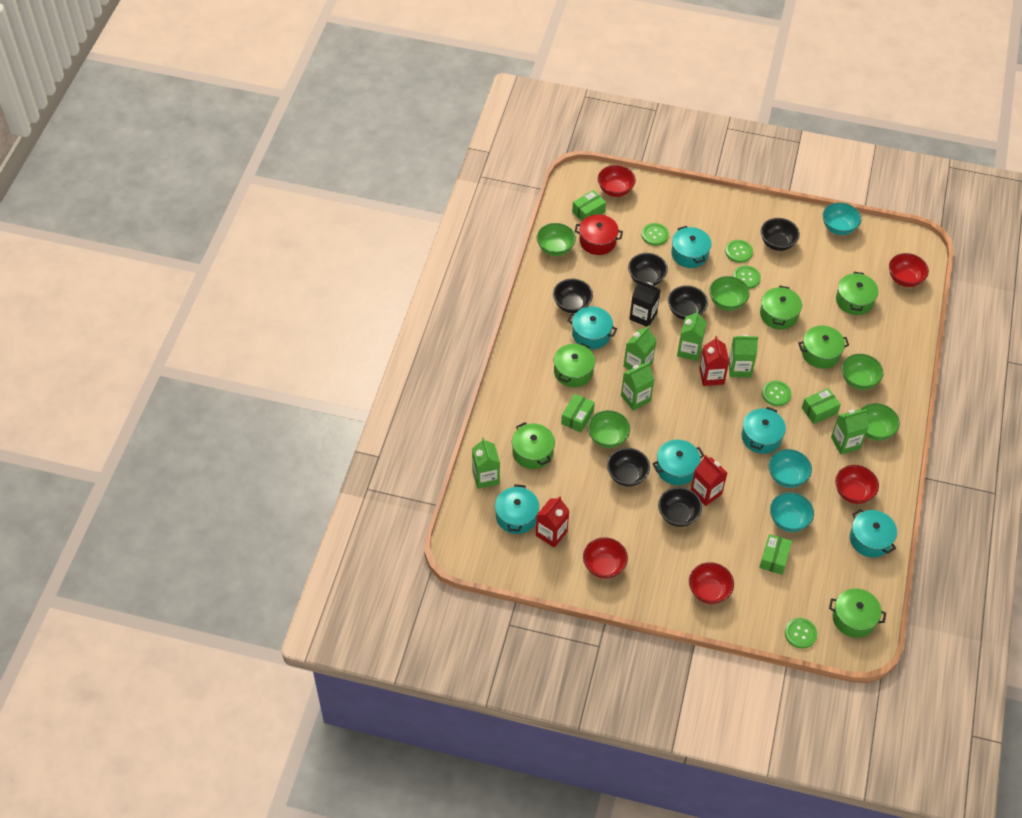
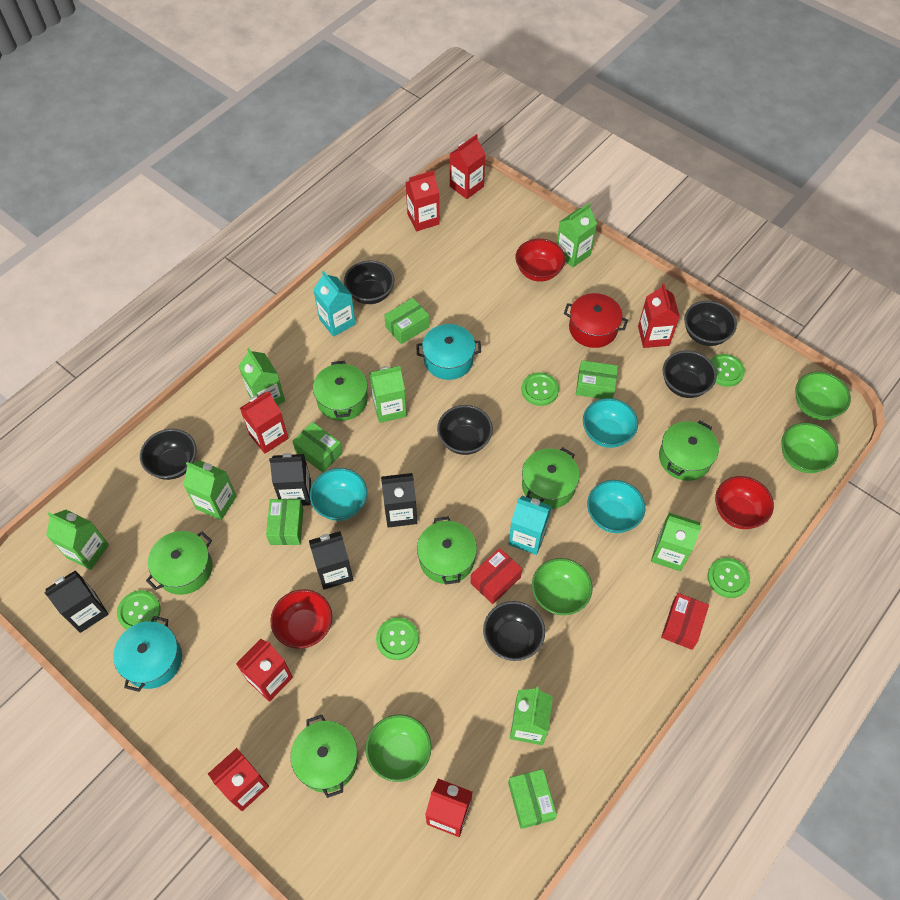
black carton: [630,279,661,327] = 1 -> [44,570,108,633] [269,453,311,506] [309,531,353,590] [381,473,417,528] = 4
green bowl: [537,223,576,256] [588,410,630,448] [709,276,750,311] [842,354,883,390] [860,403,900,441] = 5 -> [366,714,431,782] [532,558,593,615] [781,422,839,473] [795,372,851,420] = 4
green box: [561,394,595,433] [572,190,606,221] [759,534,792,575] [802,388,841,424] = 4 -> [266,499,304,545] [292,422,343,473] [384,298,430,344] [508,769,557,829] [576,360,618,399] = 5
green carton: [472,437,500,489] [621,362,654,411] [624,326,656,370] [677,310,707,361] [729,335,758,377] [831,409,869,455] = 6 -> [46,510,109,570] [183,460,237,520] [239,348,285,405] [369,366,407,423] [510,687,553,745] [557,203,597,267] [651,513,702,571] = 7
red bowl: [583,537,628,579] [598,165,636,197] [689,562,734,604] [835,465,879,504] [889,253,929,287] = 5 -> [270,589,332,649] [515,239,565,282] [715,476,774,529] = 3
red box: none = 0 -> [470,548,522,604] [661,593,709,650] = 2
red carton: [536,496,570,548] [691,455,727,506] [699,336,729,386] = 3 -> [208,748,269,811] [236,639,293,702] [240,391,288,454] [406,170,439,231] [425,779,472,837] [450,134,485,199] [638,283,680,348] = 7
turquoise carton: none = 0 -> [313,271,356,337] [508,496,552,555] = 2
turquoise pot: [495,484,539,534] [568,307,617,349] [652,439,704,485] [671,226,712,268] [741,407,786,454] [850,509,897,558] = 6 -> [113,616,182,692] [416,324,481,380] = 2

